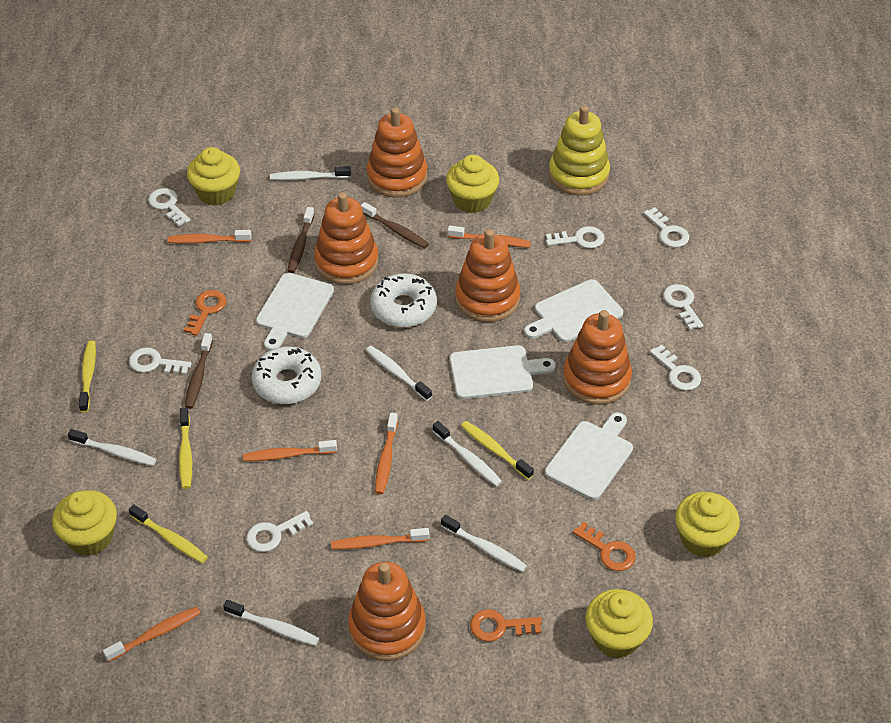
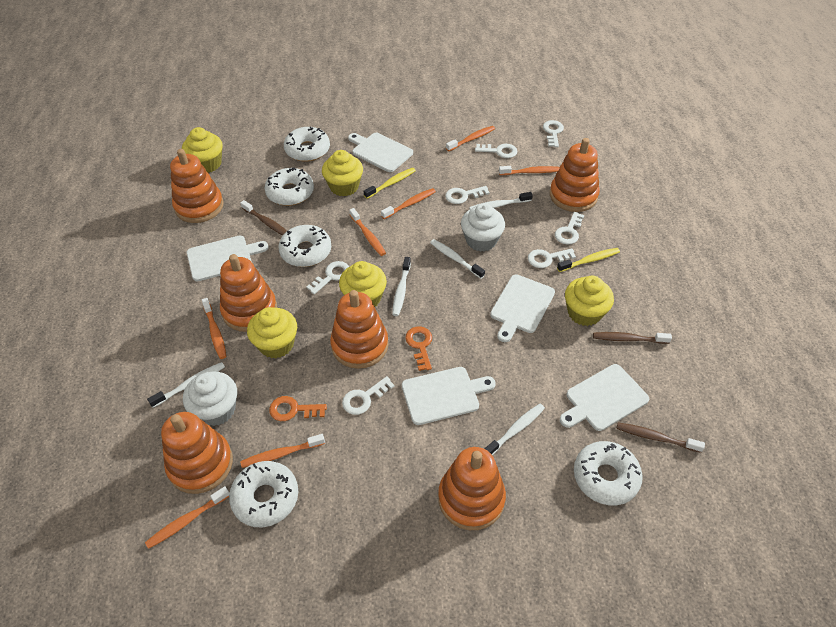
orange key: [184,290,227,336] [470,609,542,642] [573,522,636,571] = 3 -> [269,396,327,421] [405,326,432,371] = 2
orange stacking toy: [314,192,379,285] [348,562,426,661] [367,107,428,198] [455,229,520,322] [563,310,632,405] = 5 -> [161,412,233,494] [170,149,224,223] [220,254,277,332] [330,290,388,369] [438,447,506,530] [550,138,600,212] = 6
orange toothbrush: [103,606,200,662] [167,230,252,244] [243,440,337,461] [331,528,429,549] [375,413,398,494] [448,225,531,248] = 6 -> [145,486,229,549] [202,298,227,359] [240,434,325,468] [349,208,386,256] [381,188,436,219] [446,126,495,151] [499,166,560,175] = 7
white cupcake: none = 0 -> [183,371,237,426] [461,203,505,252] = 2
white cutting board: [256,273,334,351] [450,345,556,399] [524,279,623,342] [545,412,633,500] = 4 -> [187,236,269,281] [348,133,413,172] [402,367,496,425] [490,274,555,342] [560,364,649,431] = 5
white donut: [252,346,321,404] [370,273,437,328] = 2 -> [229,461,298,527] [265,167,314,206] [279,225,331,267] [284,127,330,162] [574,441,643,505] = 5
white toothbrush: [68,429,156,466] [223,600,319,646] [270,166,351,180] [366,346,432,401] [433,421,502,486] [441,515,527,572] = 6 -> [147,362,225,408] [392,257,411,316] [430,239,485,279] [469,192,533,209] [484,404,545,455] = 5
yellow stacking toy: [549,105,610,196] = 1 -> none = 0
yellow toothbrush: [79,341,96,413] [129,504,208,563] [179,408,192,489] [461,421,534,480] = 4 -> [364,168,416,199] [557,248,620,272] = 2

